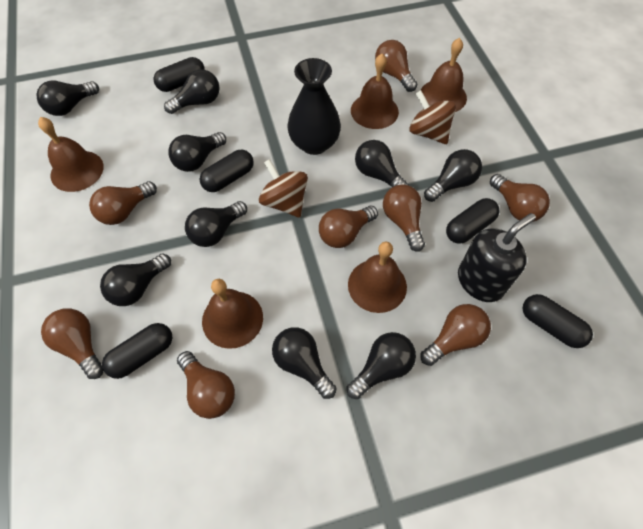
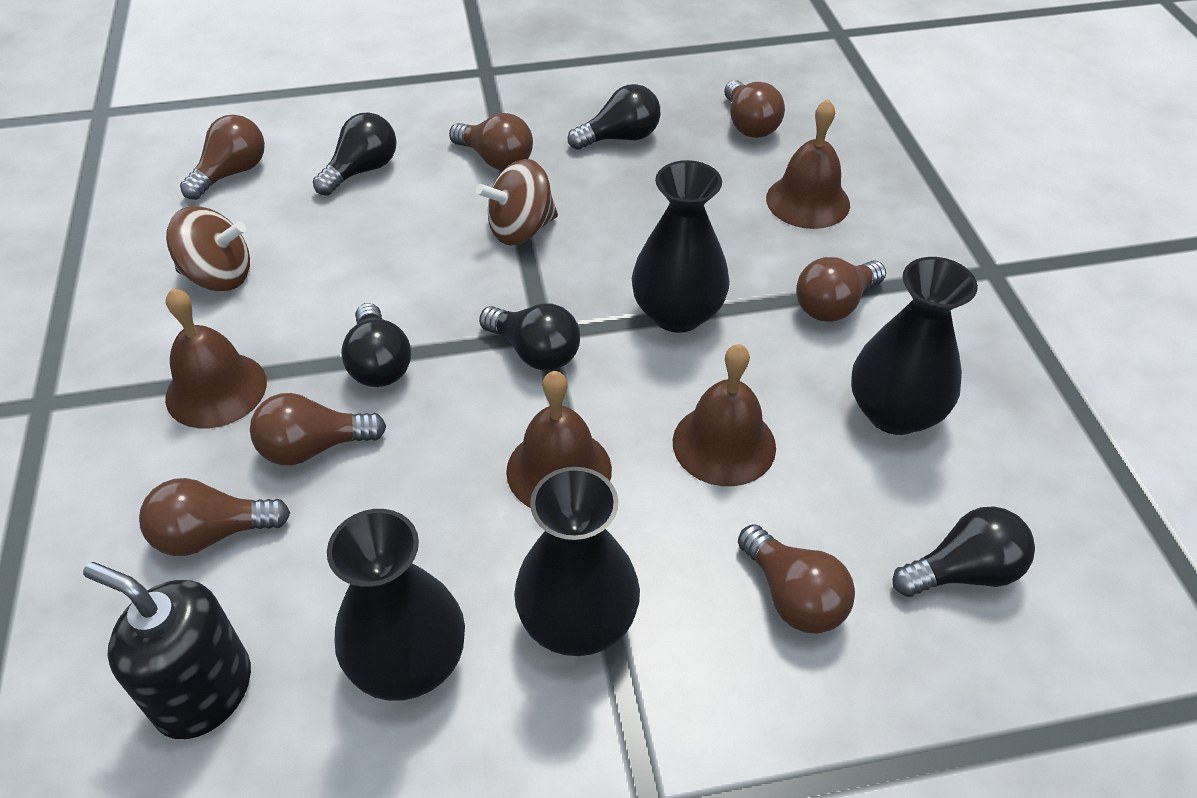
black capsule: [102,323,172,379] [154,57,205,92] [200,150,254,192] [446,198,500,244] [522,294,593,348] = 5 -> none = 0
black light bulb: [36,81,99,116] [100,253,171,306] [164,69,219,114] [168,132,226,172] [185,201,247,247] [272,327,337,399] [346,332,416,399] [355,140,409,187] [424,149,482,202] = 9 -> [313,112,397,196] [341,303,411,387] [479,303,580,371] [568,84,661,150] [892,507,1035,597] = 5
black vase: [287,58,341,155] = 1 -> [327,509,465,701] [514,467,640,656] [632,160,730,333] [851,257,978,435] = 4
brown bell: [38,117,104,192] [202,279,263,349] [348,242,407,313] [351,54,399,129] [421,38,467,112] = 5 -> [165,288,267,428] [506,371,612,508] [673,344,776,486] [766,99,850,229] = 4
brown light bulb: [41,308,104,379] [89,181,157,225] [177,351,235,419] [319,206,378,248] [375,40,417,92] [383,184,425,252] [420,304,491,366] [490,174,550,222] = 8 -> [139,478,290,556] [180,115,265,200] [250,393,386,465] [449,113,533,170] [724,80,785,138] [738,524,855,634] [796,257,886,322] = 7

